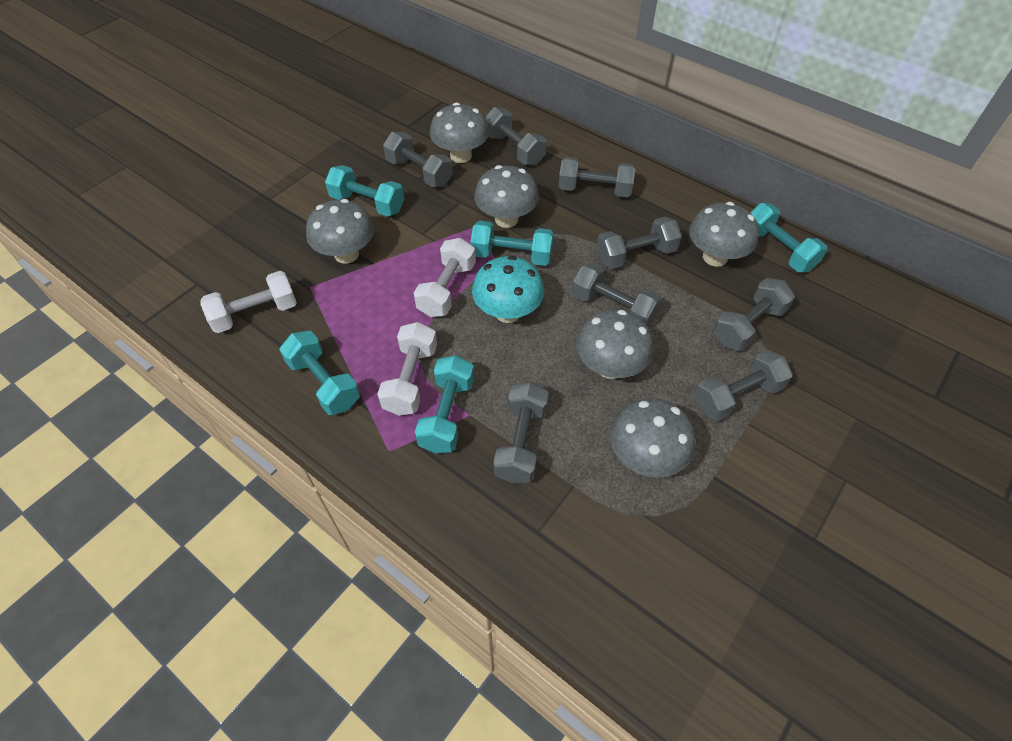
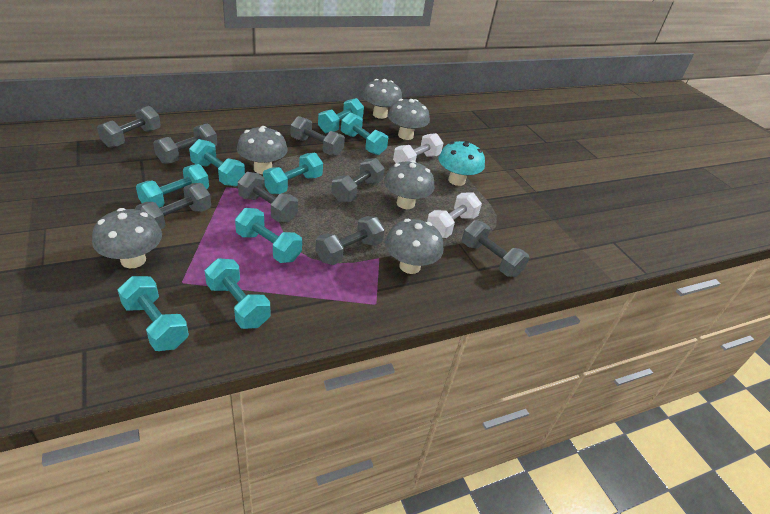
turquoise dumbbell: [279,331,360,415] [325,165,404,217] [415,355,474,454] [470,221,554,266] [750,203,828,272] = 5 -> [118,276,189,351] [136,164,209,208] [189,139,245,187] [205,258,271,329] [235,208,302,263] [263,153,323,194] [318,98,364,133] [341,112,388,155] = 8
white dumbbell: [201,271,297,333] [377,322,437,416] [414,238,476,317] = 3 -> [393,133,443,163] [427,192,482,238] = 2

